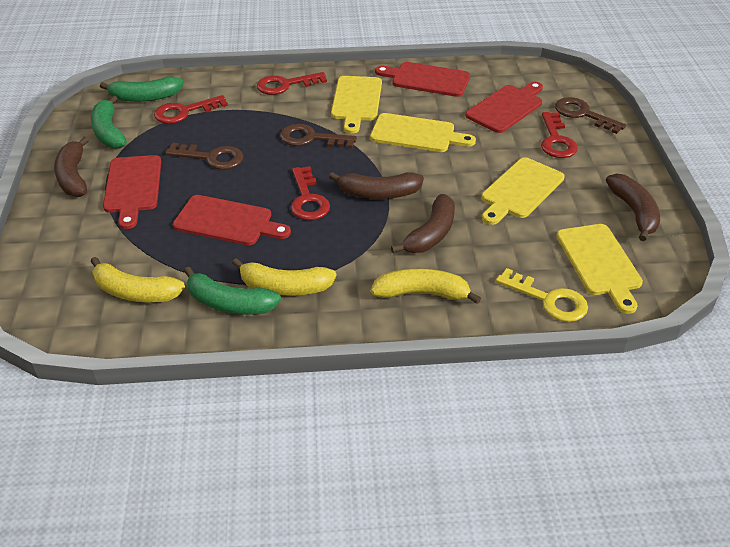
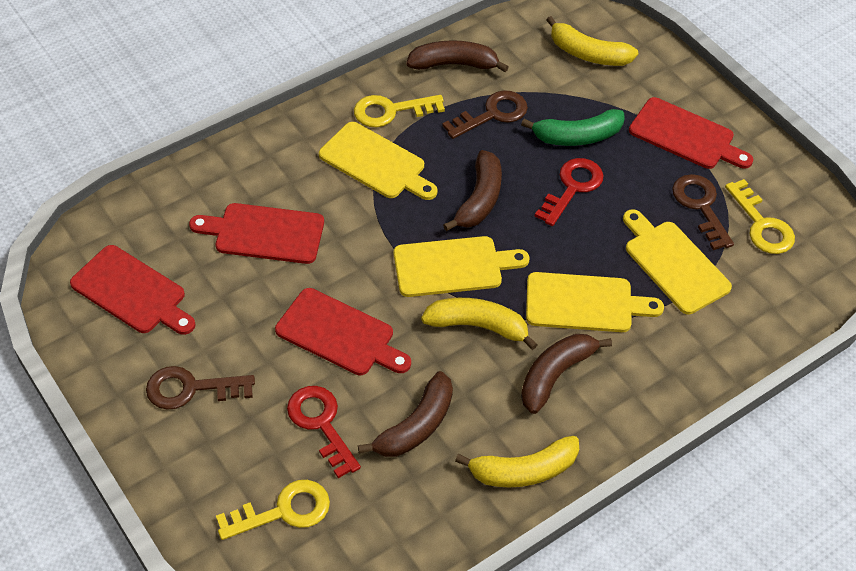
green banana: [91,96,127,149] [100,77,184,102] [184,267,281,314] = 3 -> [521,109,625,146] = 1
red key: [154,95,228,124] [257,72,327,95] [291,166,330,220] [541,112,578,158] = 4 -> [287,386,361,478] [535,158,604,226] = 2
yellow key: [496,268,588,322] = 1 -> [216,480,330,540] [354,95,445,127] [725,179,795,254] = 3

